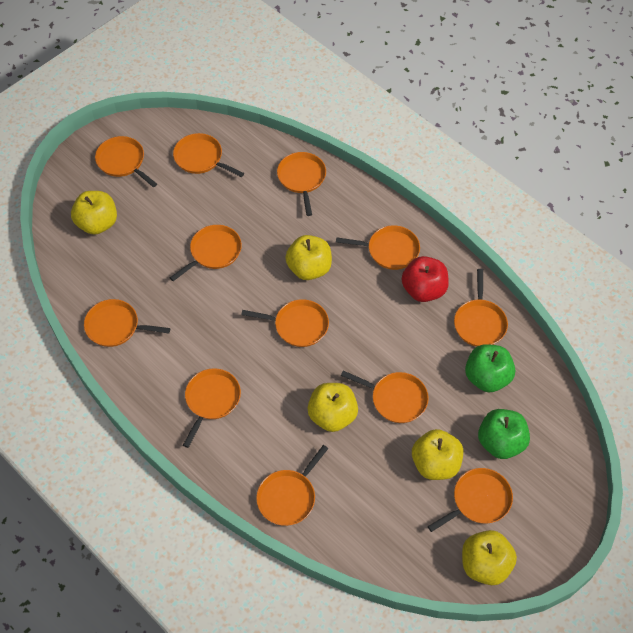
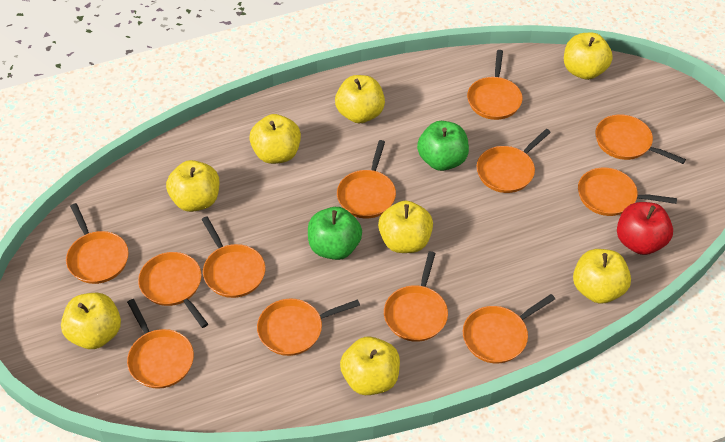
yellow apple: [71,191,117,235] [285,235,332,280] [308,383,358,432] [412,429,463,480] [462,530,517,585] = 5 -> [61,293,121,349] [166,160,220,212] [249,114,301,164] [335,75,385,123] [340,337,400,395] [378,200,433,253] [564,33,613,80] [573,249,631,304] = 8

